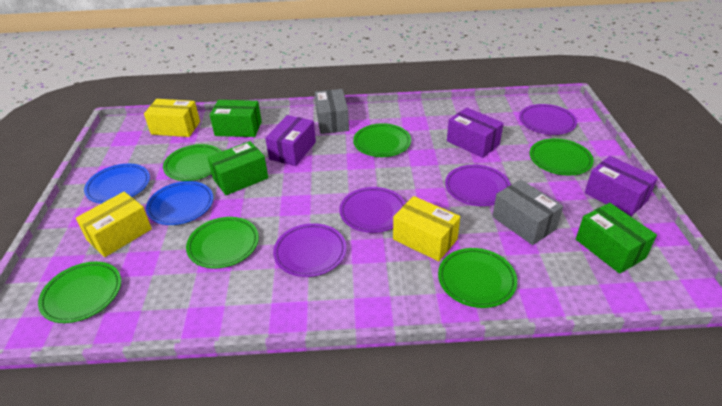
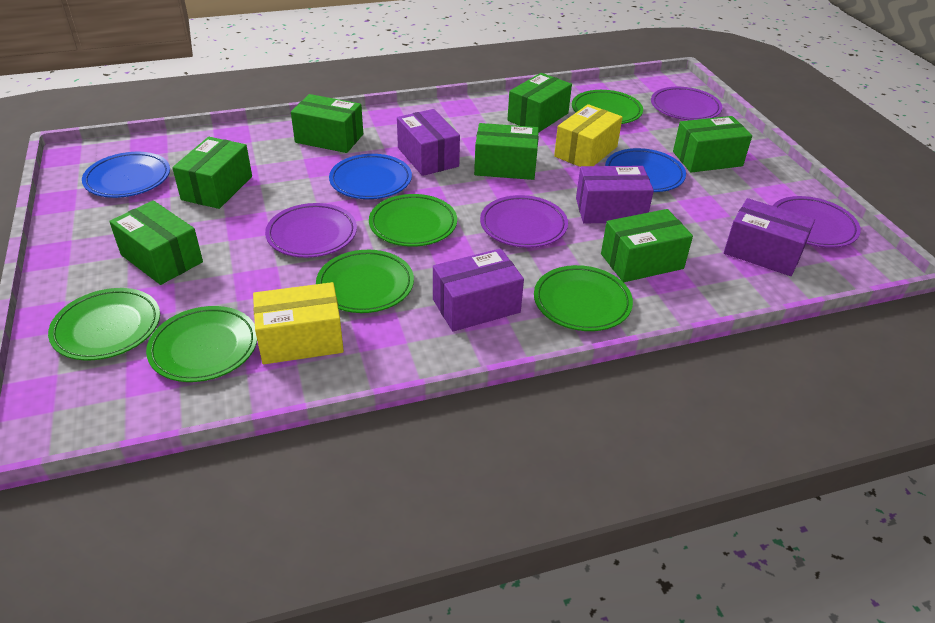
blue plate: [84,164,150,204] [146,181,213,225] = 2 -> [82,152,170,198] [329,154,412,199] [605,148,686,192] = 3
green box: [207,141,268,195] [210,100,262,137] [576,203,657,274] = 3 -> [109,201,203,285] [172,137,252,209] [291,94,363,153] [474,123,539,180] [507,73,572,133] [601,209,693,282] [673,116,752,173] = 7
grey box: [315,89,349,134] [492,180,563,245] = 2 -> none = 0
purple box: [265,115,316,166] [447,108,504,158] [585,156,658,216] = 3 -> [397,109,460,176] [433,248,524,332] [576,166,654,223] [724,198,815,276] = 4
yellow box: [76,192,152,257] [144,99,200,137] [393,196,460,261] = 3 -> [253,282,344,364] [554,104,623,167] = 2

